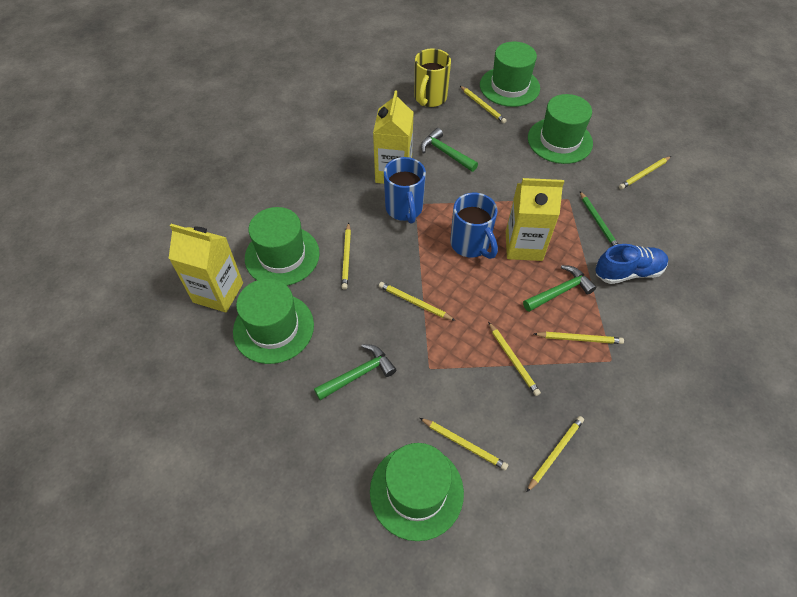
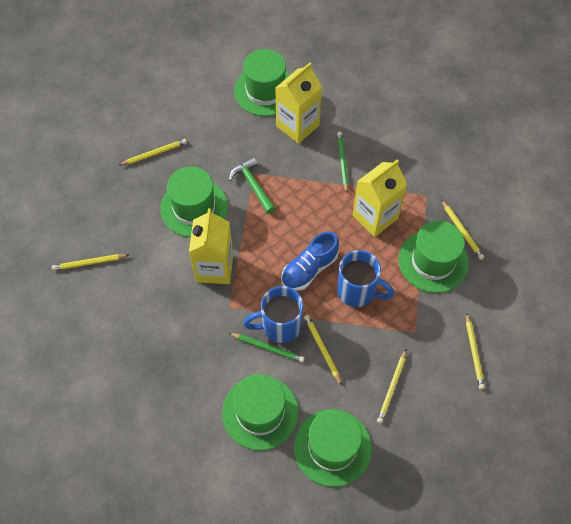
green hammer: [314,344,396,400] [421,128,478,172] [523,265,597,312] = 3 -> [229,157,276,214] = 1
green pencil: [580,191,618,246] = 1 -> [229,333,305,362] [337,132,348,193] = 2
yellow mug: [415,48,451,107] = 1 -> none = 0
yellow pencil: [342,223,351,290] [379,282,455,321] [420,418,508,470] [460,86,507,124] [488,322,541,396] [527,416,584,492] [534,332,624,344] [619,156,671,189] = 8 -> [52,254,129,271] [120,139,187,165] [304,315,342,386] [377,350,406,424] [441,200,484,260] [466,313,485,389] = 6

